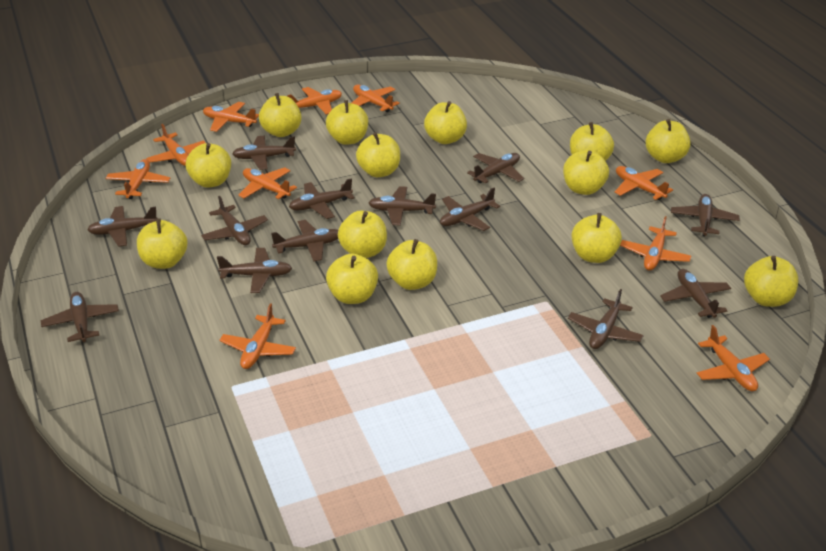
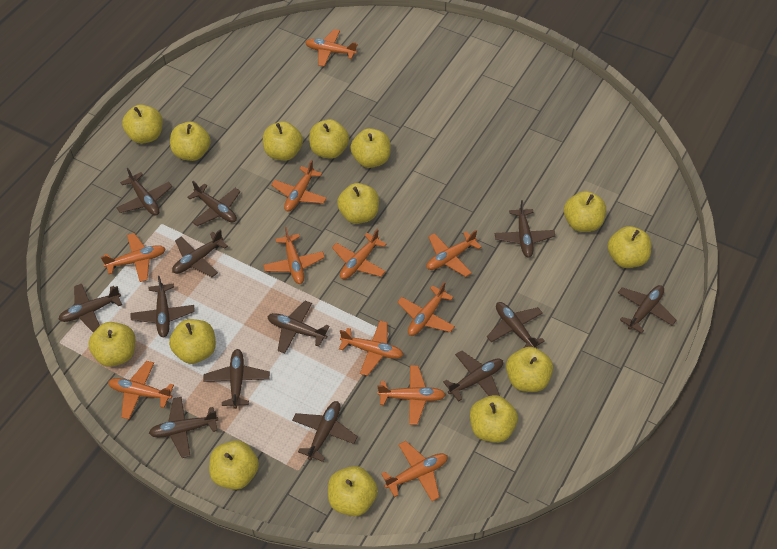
orange plane: [106,159,170,199] [146,124,206,166] [203,102,259,132] [219,303,296,369] [238,167,297,199] [287,87,342,115] [352,85,400,112] [615,166,673,200] [620,216,691,271] [697,325,770,391] = 10 -> [101,233,166,282] [108,361,174,419] [263,227,325,284] [271,160,327,212] [305,29,358,67] [332,229,386,279] [339,321,403,376] [377,365,446,425] [381,441,448,501] [397,282,455,336] [426,230,481,277] = 11

